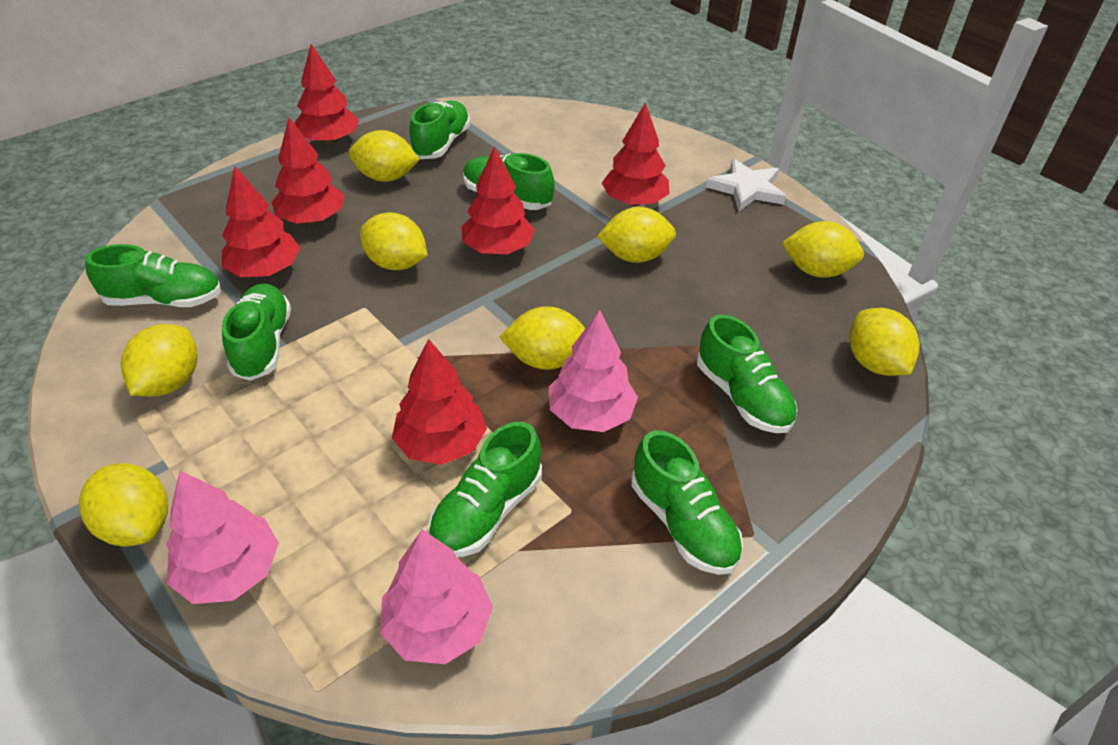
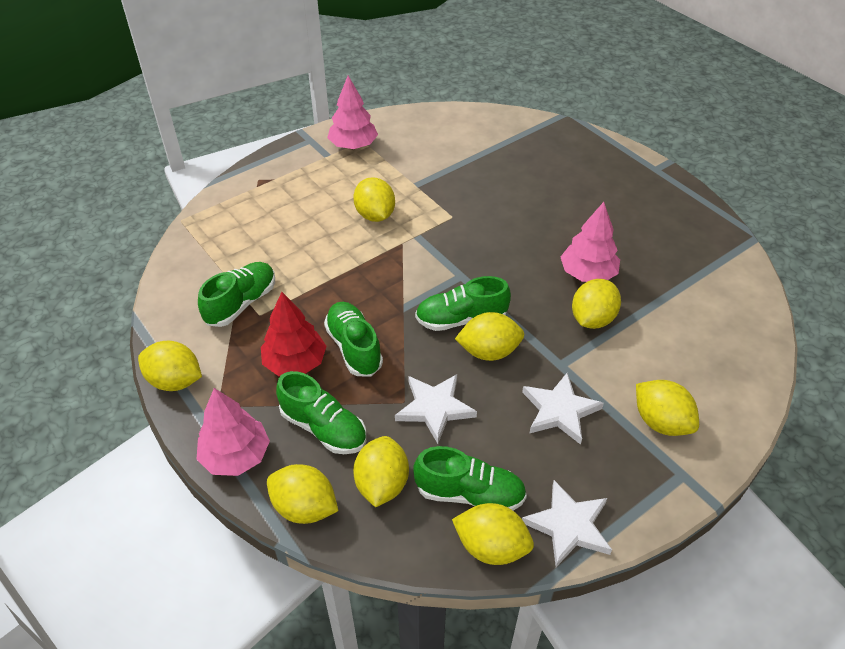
green shoe: [85,244,221,307] [222,283,291,381] [409,101,470,159] [428,422,542,557] [463,153,554,210] [631,430,743,575] [697,314,797,433] = 7 -> [198,262,275,327] [276,371,366,454] [324,302,383,376] [413,446,527,511] [415,276,511,331] = 5
red tree: [222,167,300,277] [271,117,344,224] [295,44,359,144] [392,339,487,465] [461,146,535,254] [602,103,670,206] = 6 -> [261,292,327,376] = 1
white star: [706,159,786,211] = 1 -> [395,374,477,444] [522,373,604,445] [522,480,612,567] = 3

